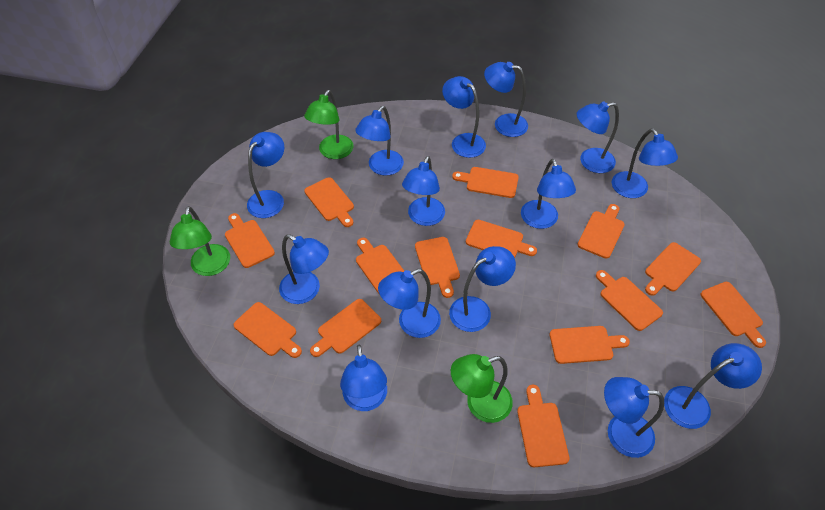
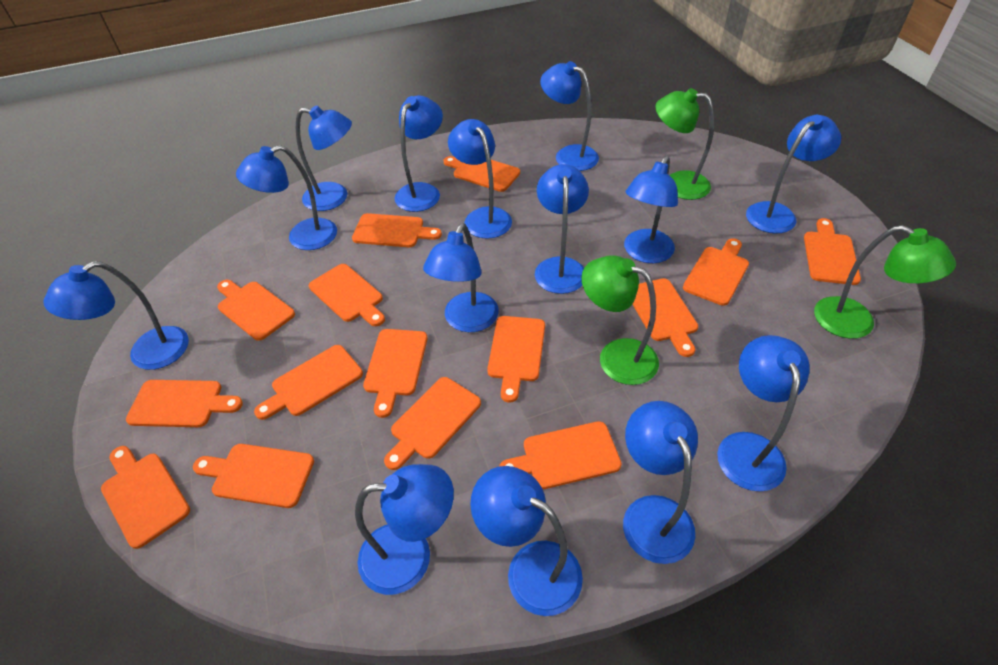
orange cutting board: [225,213,275,268] [233,302,302,358] [304,177,354,227] [310,299,381,357] [356,238,404,295] [415,237,460,298] [452,167,519,198] [466,220,537,258] [517,385,569,467] [549,326,630,364] [577,204,625,258] [596,270,663,331] [645,242,701,296] [701,282,766,348] = 14 -> [101,446,190,549] [126,380,243,427] [193,444,314,508] [217,280,295,341] [254,345,363,420] [309,264,385,326] [352,213,442,247] [363,329,428,418] [384,377,481,470] [444,156,520,192] [487,316,545,402] [499,421,622,489] [633,278,698,357] [683,238,749,306] [804,218,861,285] = 15

